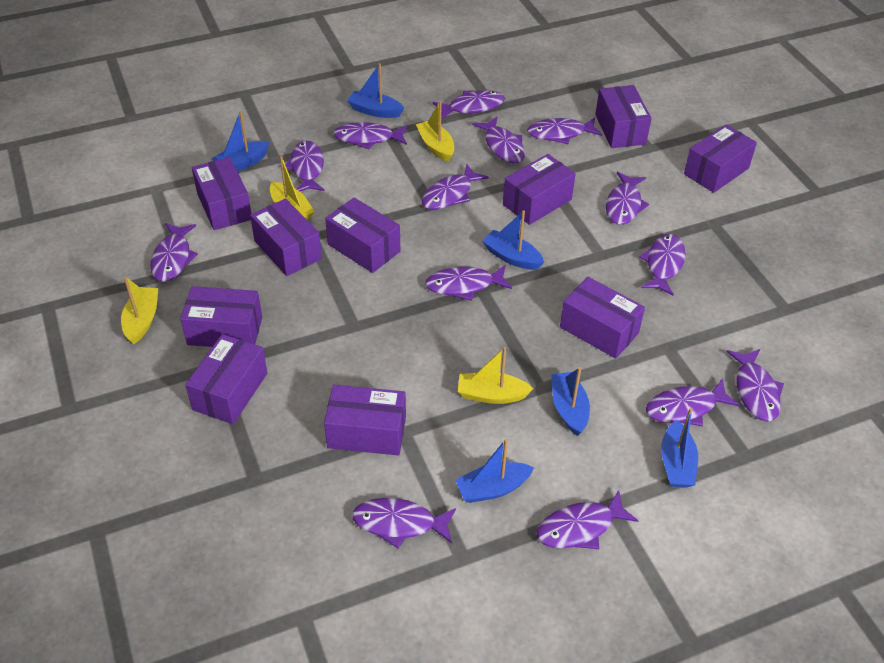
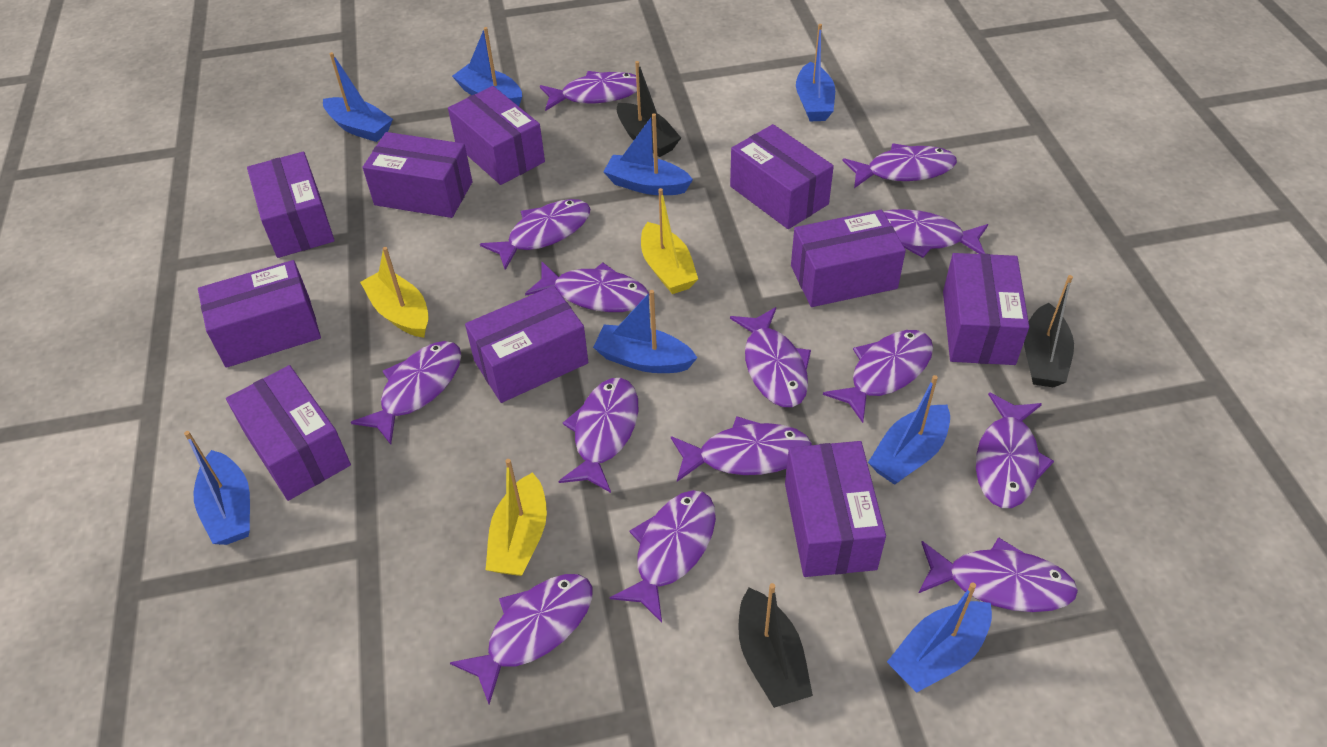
black boat: none = 0 -> [617,61,681,157] [738,583,813,708] [1024,275,1074,388] = 3
blue boat: [211,111,270,171] [347,63,404,118] [455,439,534,503] [482,210,544,270] [551,367,590,436] [661,408,698,488] = 6 -> [184,431,250,545] [323,52,393,142] [452,27,522,106] [593,290,697,373] [603,113,693,195] [796,24,835,121] [868,375,950,485] [887,582,992,693] = 8
yellow boat: [121,276,158,344] [270,156,315,220] [416,101,454,162] [458,347,533,404] = 4 -> [360,247,428,338] [486,459,547,576] [641,188,698,294] = 3

